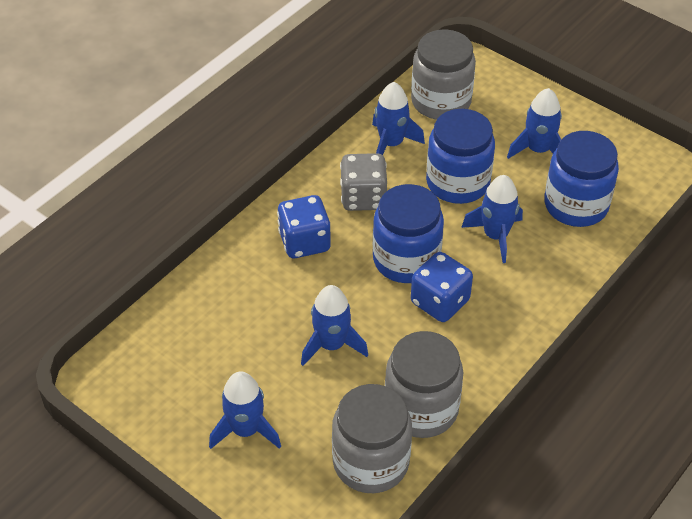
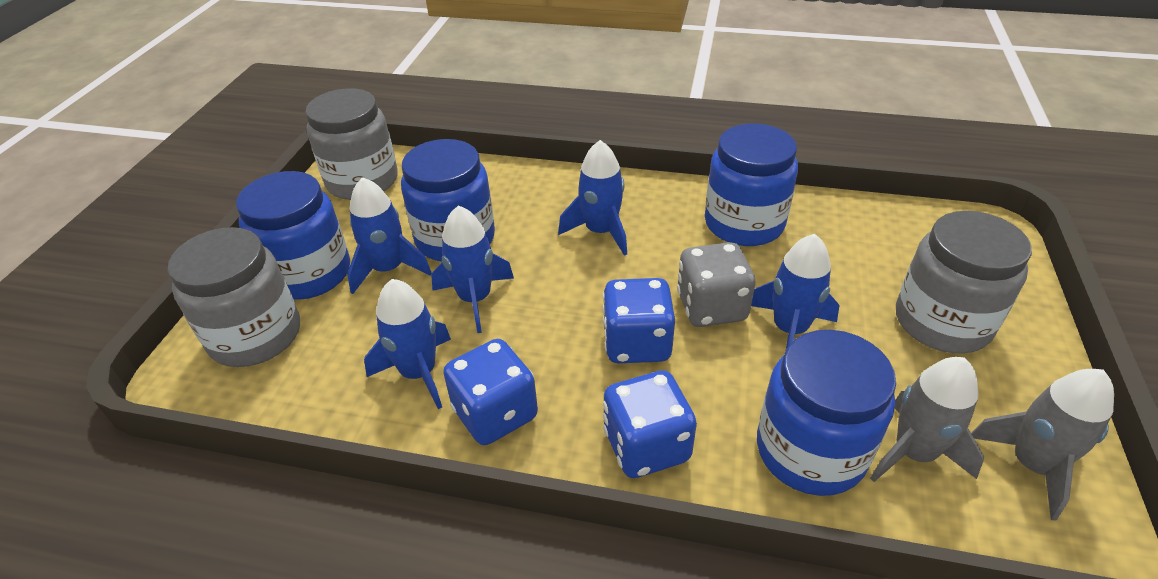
blue dice: [277,195,331,258] [411,252,473,322] = 2 -> [443,339,538,445] [603,278,675,363] [603,370,697,478] = 3
blue jar: [373,184,444,283] [426,109,495,204] [544,131,619,227] = 3 -> [236,171,350,300] [401,139,495,261] [705,124,798,246] [757,330,896,496] = 4
grey rocket: none = 0 -> [870,357,984,482] [971,369,1114,521] = 2

